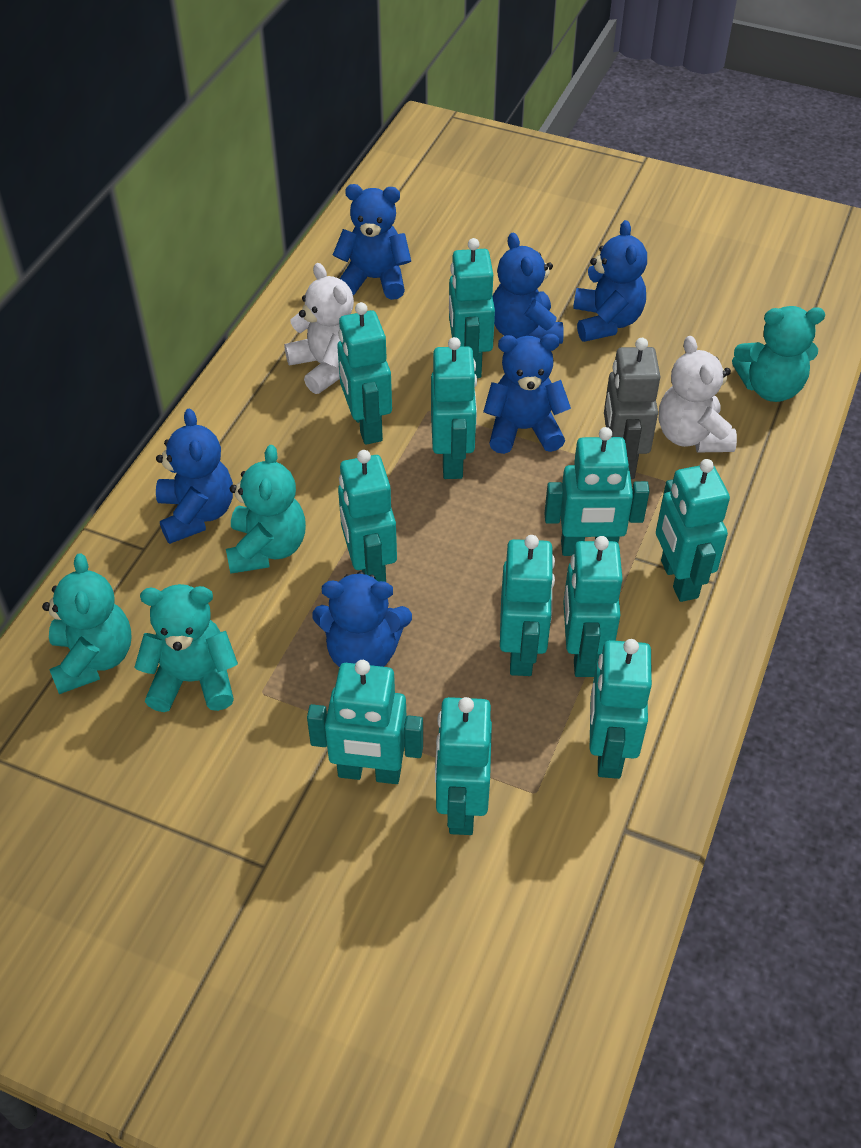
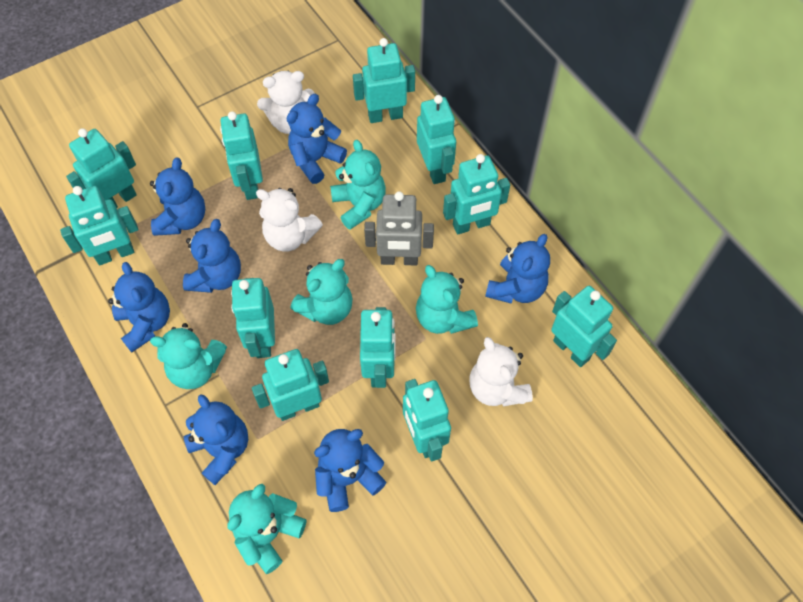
blue teddy bear: [156,408,233,544] [312,571,412,667] [333,184,411,300] [483,334,571,454] [493,233,564,344] [573,220,647,342] = 6 -> [108,262,170,353] [150,157,205,236] [183,219,241,293] [184,394,248,485] [287,94,347,184] [314,429,386,512] [485,234,550,304] = 7
turquoise teddy bear: [42,553,132,694] [134,584,238,712] [226,445,306,574] [732,306,825,402] = 4 -> [150,323,227,389] [227,484,306,574] [290,259,353,325] [330,140,386,230] [416,265,478,334] = 5
white teddy bear: [284,263,354,394] [659,336,737,452] = 2 -> [256,188,323,252] [257,71,315,134] [469,337,533,406] = 3

